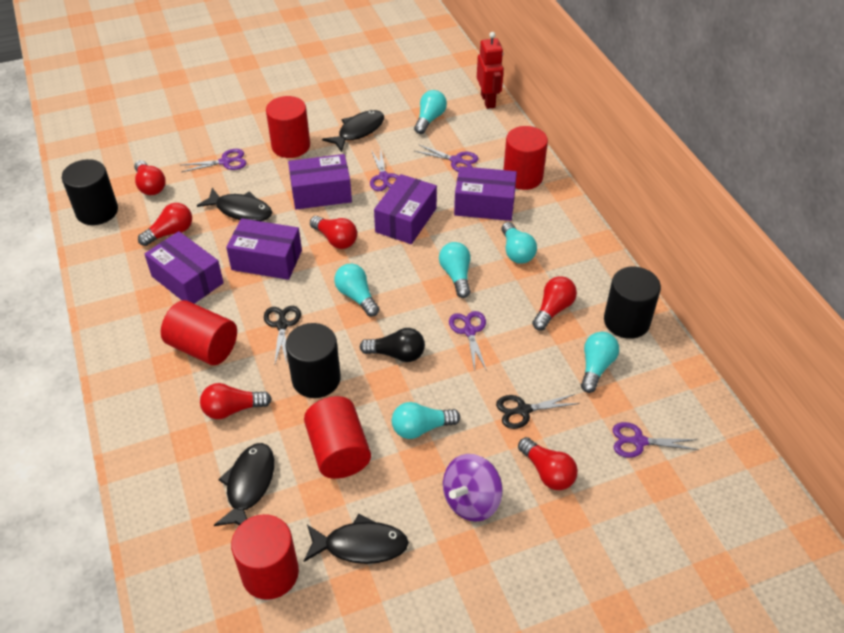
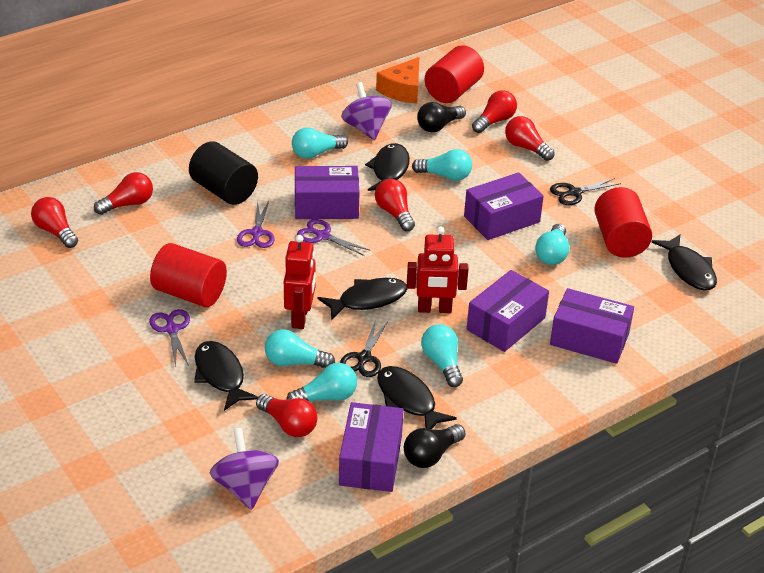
black cylinder: [62,159,118,225] [286,323,341,398] [604,267,661,339] = 3 -> [189,141,258,205] = 1
black fish: [197,188,272,221] [214,443,274,526] [304,514,409,564] [322,110,384,152] = 4 -> [194,341,258,411] [317,278,407,320] [365,143,410,191] [377,366,457,429] [651,234,717,290] = 5
black light bulb: [360,328,425,362] = 1 -> [404,424,466,468] [417,102,466,133] = 2
orange cheese: none = 0 -> [376,57,419,103] = 1
purple scissors: [182,149,246,172] [370,147,399,191] [415,144,478,172] [449,311,487,371] [613,422,698,458] = 5 -> [149,309,190,367] [237,201,275,248] [297,219,371,256] = 3
purple spinning top: [443,454,503,522] = 1 -> [210,428,279,510] [341,82,392,140] = 2
red cylinder: [161,300,237,365] [231,514,299,600] [266,96,310,158] [304,396,371,479] [503,126,548,190] = 5 -> [150,243,227,307] [425,45,484,103] [594,187,652,258] = 3
red robot: [477,32,504,109] = 1 -> [284,235,316,329] [407,227,469,313] = 2

